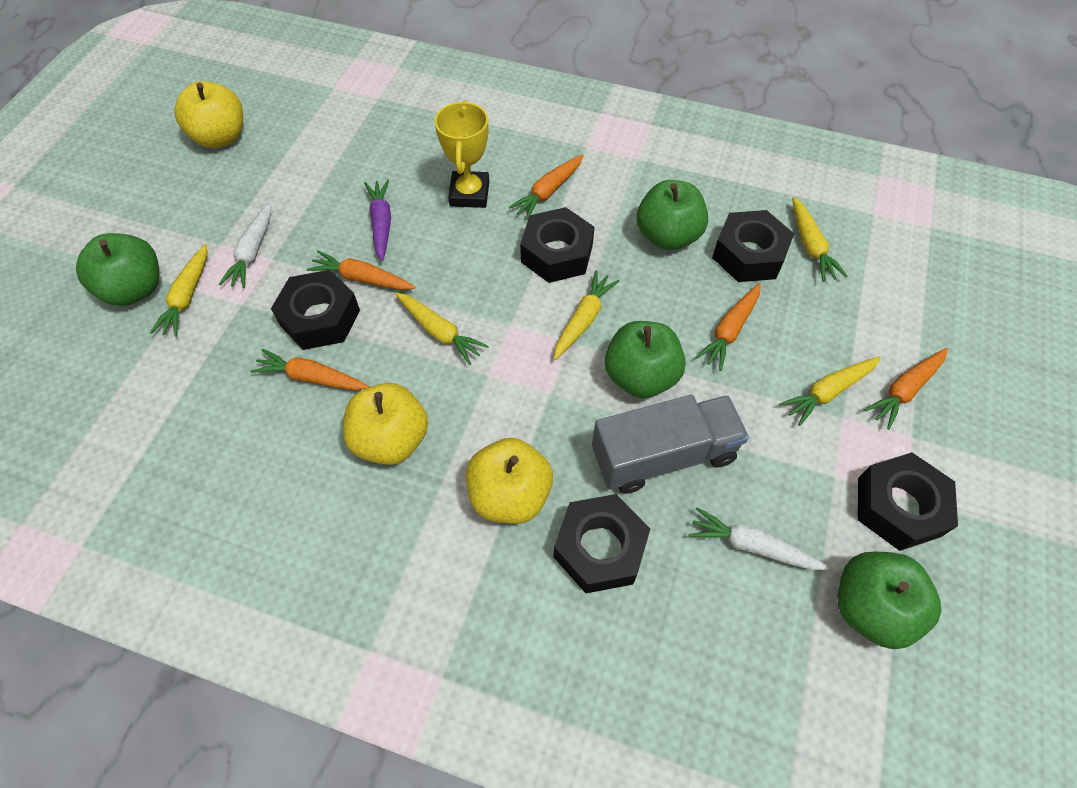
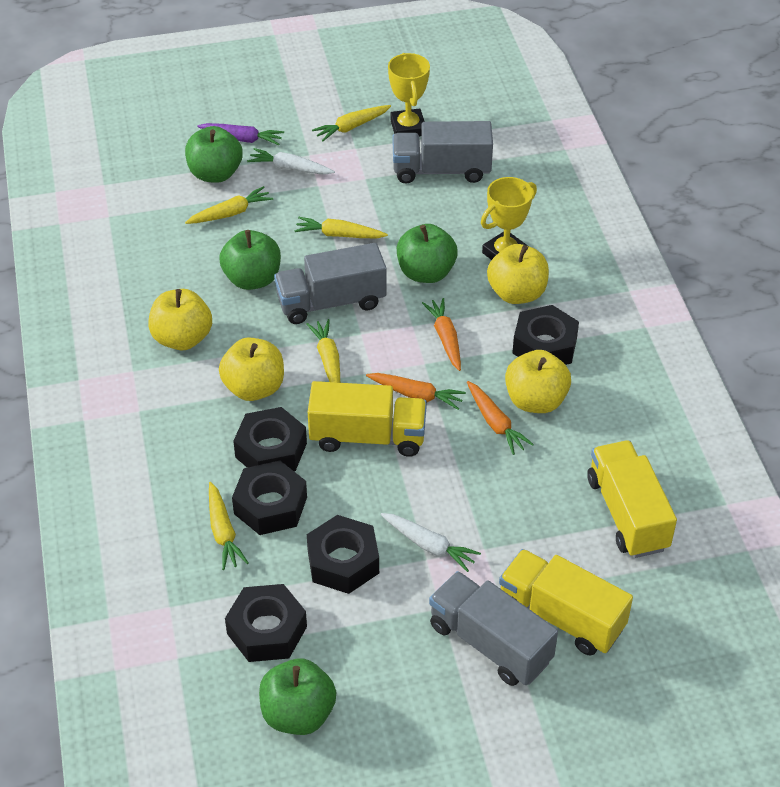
grey truck: [592,395,749,494] = 1 -> [274,243,387,324] [393,121,493,184] [429,571,558,686] = 3
orange carrot: [250,349,370,390] [307,251,415,290] [508,155,584,220] [695,283,761,371] [864,348,948,429] = 5 -> [366,373,466,410] [422,298,461,371] [467,381,534,455] = 3
yellow apple: [175,81,243,148] [343,383,428,465] [466,438,553,524] = 3 -> [148,289,212,350] [219,337,284,401] [487,244,549,304] [505,350,571,413] = 4
yellow trophy: [434,101,489,208] = 1 -> [388,53,430,136] [481,177,537,260] = 2
yellow truck: none = 0 -> [308,381,427,457] [499,549,633,656] [587,440,677,558] = 3

